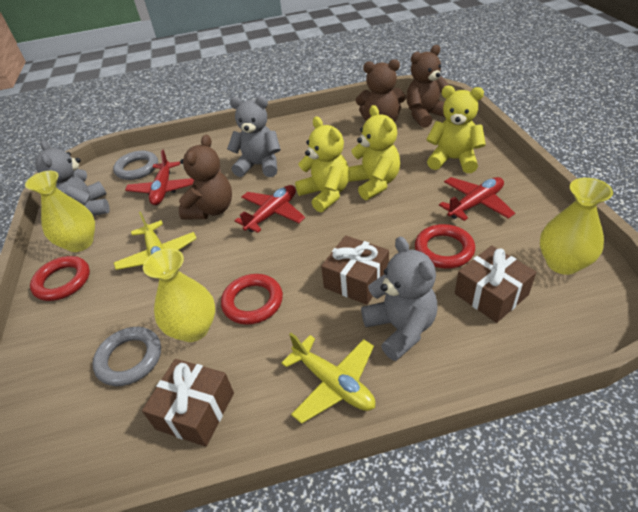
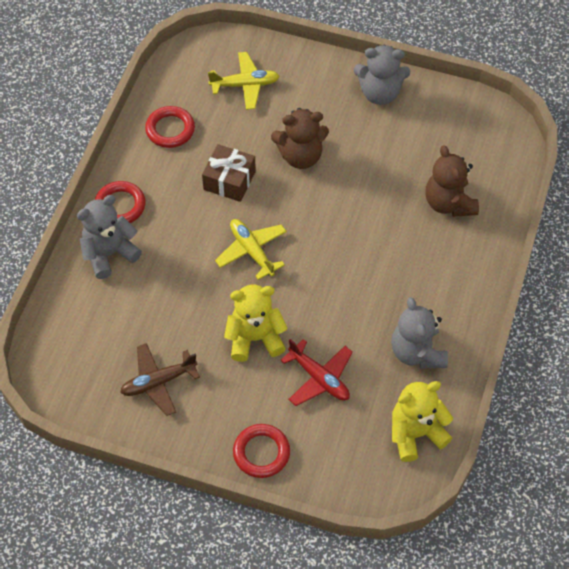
brown gift: [142,359,234,447] [321,235,389,305] [455,246,536,323] = 3 -> [202,144,256,202] = 1
brown plane: none = 0 -> [120,343,200,416] = 1
brown teddy bear: [179,135,232,219] [356,59,406,122] [406,45,450,128] = 3 -> [271,108,329,169] [425,145,479,217] = 2
grey ring: [92,327,161,386] [113,151,158,180] = 2 -> none = 0
red plane: [125,149,194,205] [235,185,305,233] [439,177,515,221] = 3 -> [280,339,353,406] = 1
yellow teddy bear: [295,117,350,213] [348,105,400,200] [426,86,486,173] = 3 -> [224,285,288,362] [392,381,453,462] = 2
yellow vase: [25,171,95,252] [143,248,215,342] [540,178,613,275] = 3 -> none = 0

